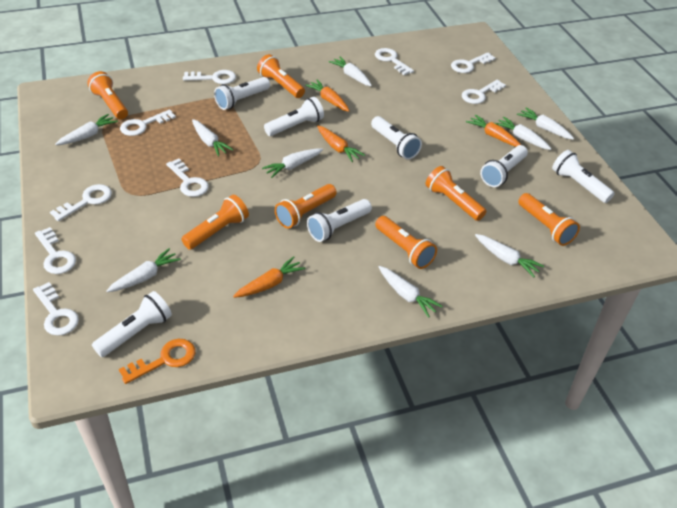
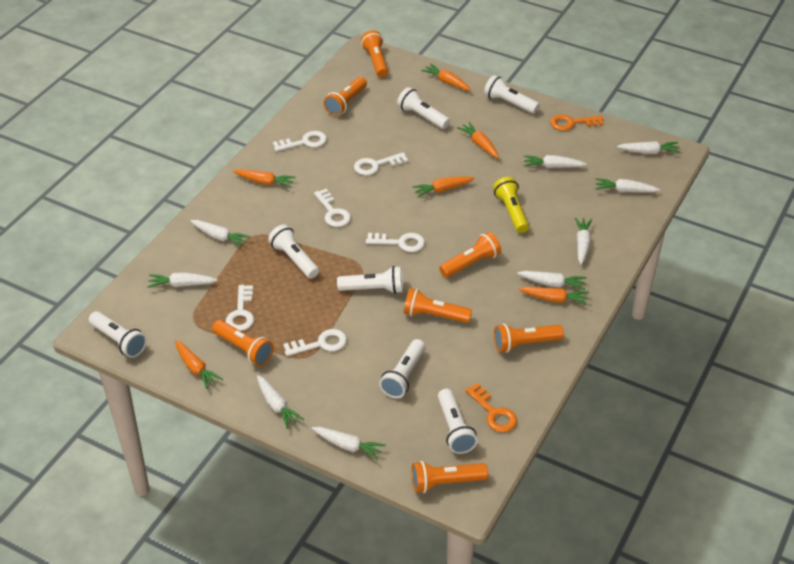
orange carrot: [233,256,306,298] [305,80,350,112] [317,126,365,162] [466,115,521,147] = 4 -> [175,340,223,389] [233,169,296,188] [412,176,475,197] [421,63,471,91] [457,122,499,158] [519,287,589,305] = 6
orange key: [119,339,195,384] = 1 -> [465,383,517,432] [550,114,604,131] = 2
white key: [33,282,79,336] [35,227,76,274] [50,184,112,221] [120,109,176,136] [166,159,209,197] [183,70,236,84] [375,48,414,75] [451,52,495,73] [462,80,506,104] = 9 -> [226,285,254,331] [273,131,327,152] [283,329,347,356] [314,189,351,227] [354,152,408,175] [366,233,425,252] = 6
yellow flashlight: none = 0 -> [493,177,529,233] = 1

